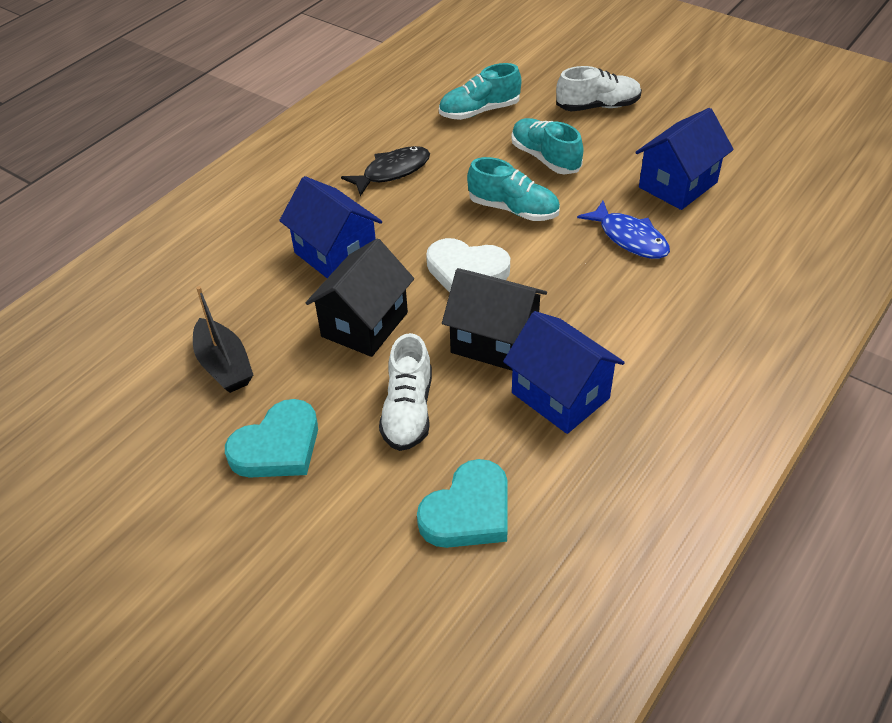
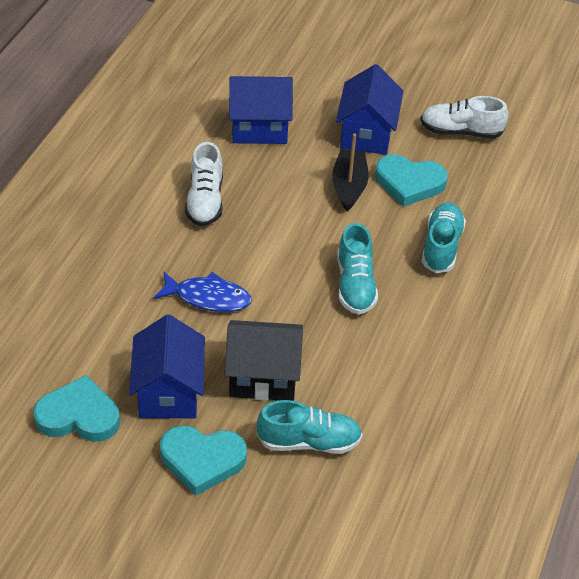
black fish: [341,146,430,196] = 1 -> none = 0
black house: [306,238,414,357] [442,268,547,371] = 2 -> [225,320,303,401] = 1
turquoise heart: [225,399,318,478] [417,459,508,548] = 2 -> [34,375,120,442] [160,426,247,495] [375,154,448,207] = 3
white heart: [426,238,510,293] = 1 -> none = 0

